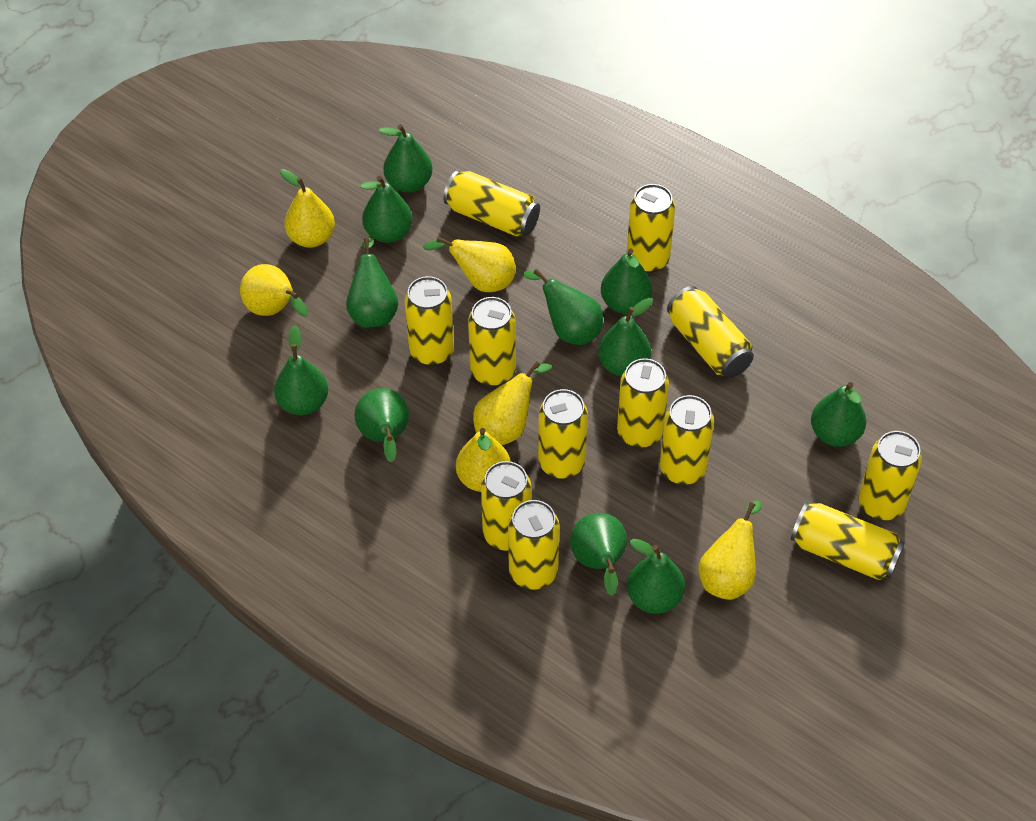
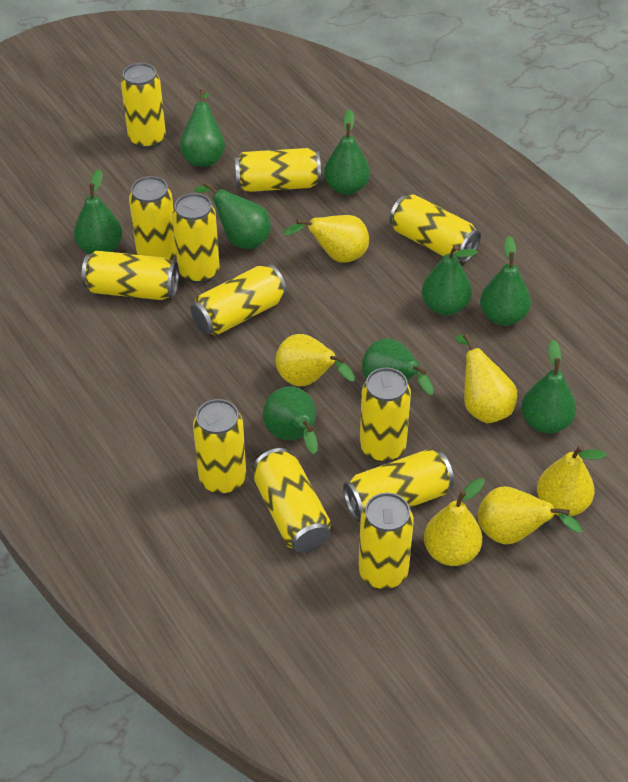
green pear: [274,325,328,415] [346,237,398,328] [354,388,409,463] [360,176,412,243] [379,124,432,192] [523,269,603,345] [570,513,627,596] [598,298,653,377] [601,248,652,314] [627,539,685,614] [811,382,866,447] = 11 -> [74,169,122,254] [180,89,225,167] [194,181,271,249] [263,386,318,454] [324,110,370,195] [362,339,434,395] [422,245,478,316] [480,236,531,326] [521,340,576,433] = 9

